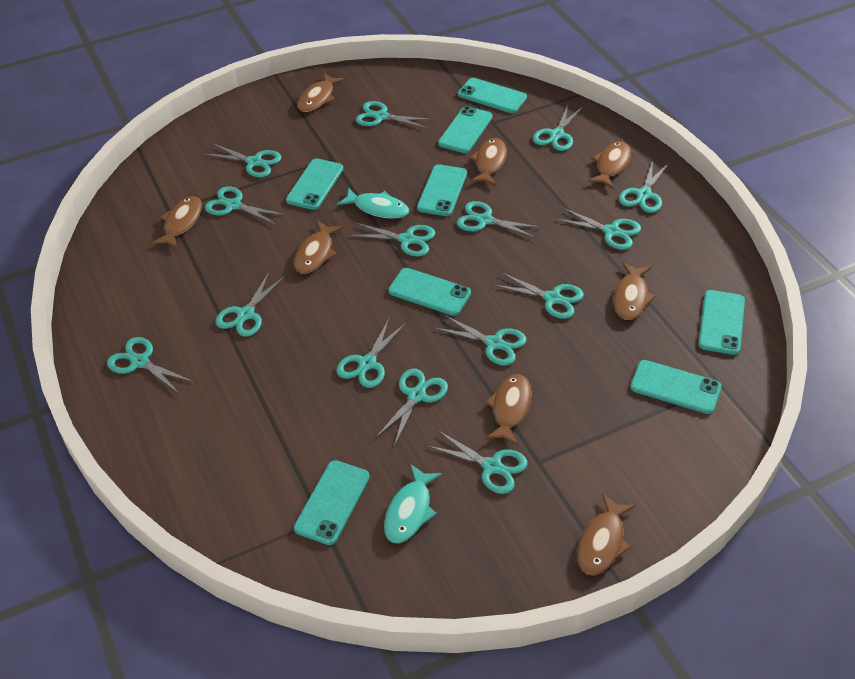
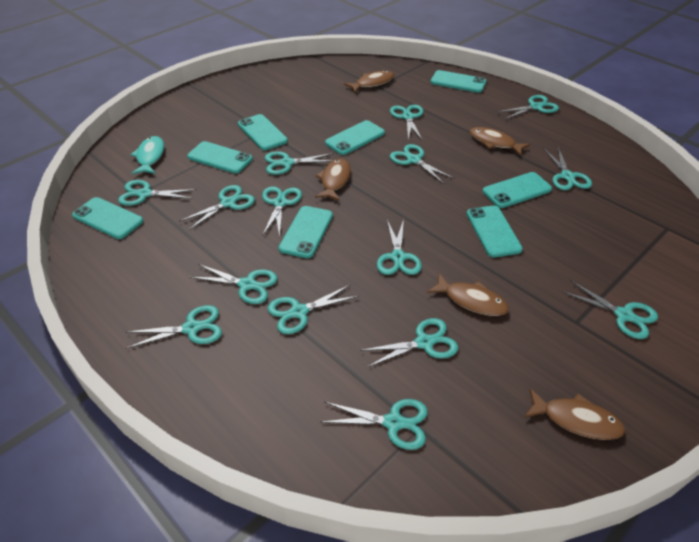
brown fish: [152,196,202,248] [294,221,343,274] [297,73,345,112] [469,138,507,186] [485,374,532,445] [577,493,635,575] [588,141,631,188] [613,262,656,320] = 8 -> [315,159,351,201] [344,70,394,93] [427,274,509,316] [470,127,530,156] [524,389,625,440] = 5
turquoise fish: [337,188,409,219] [384,464,442,543] = 2 -> [131,136,164,174] = 1

